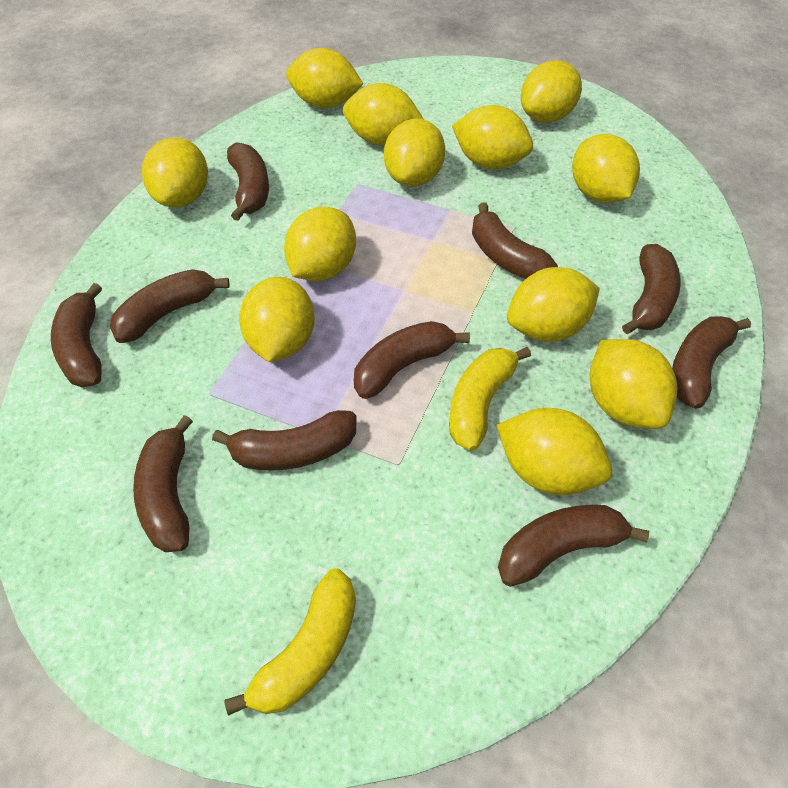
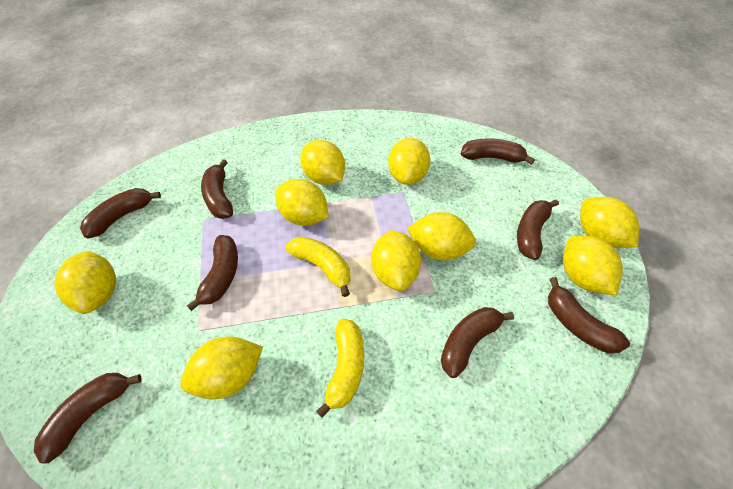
brown banana: [51,283,102,387] [110,269,230,343] [133,415,193,552] [212,410,357,471] [227,143,269,221] [354,321,470,399] [472,202,558,279] [498,505,649,587] [622,244,681,334] [672,316,751,409] = 10 -> [34,373,142,464] [80,188,161,238] [187,235,238,311] [201,159,233,219] [441,307,514,378] [461,138,535,165] [517,199,559,260] [548,277,630,354] = 8
yellow lemon: [142,137,208,207] [239,277,315,362] [284,207,356,281] [286,48,363,108] [343,83,423,145] [384,118,445,187] [452,105,533,169] [497,408,612,495] [507,267,600,342] [521,60,582,122] [572,134,640,203] [590,339,678,429] = 12 -> [55,251,116,314] [180,336,263,399] [275,179,329,226] [300,140,345,185] [371,230,421,291] [388,138,431,185] [407,212,476,260] [563,235,623,295] [580,197,639,248] = 9

